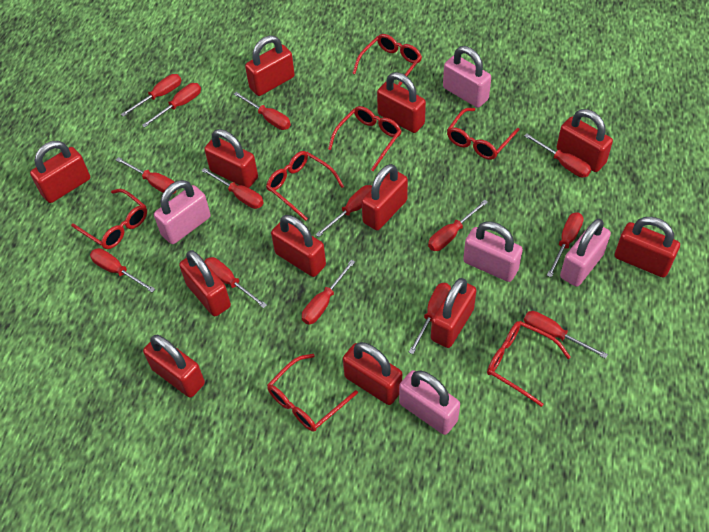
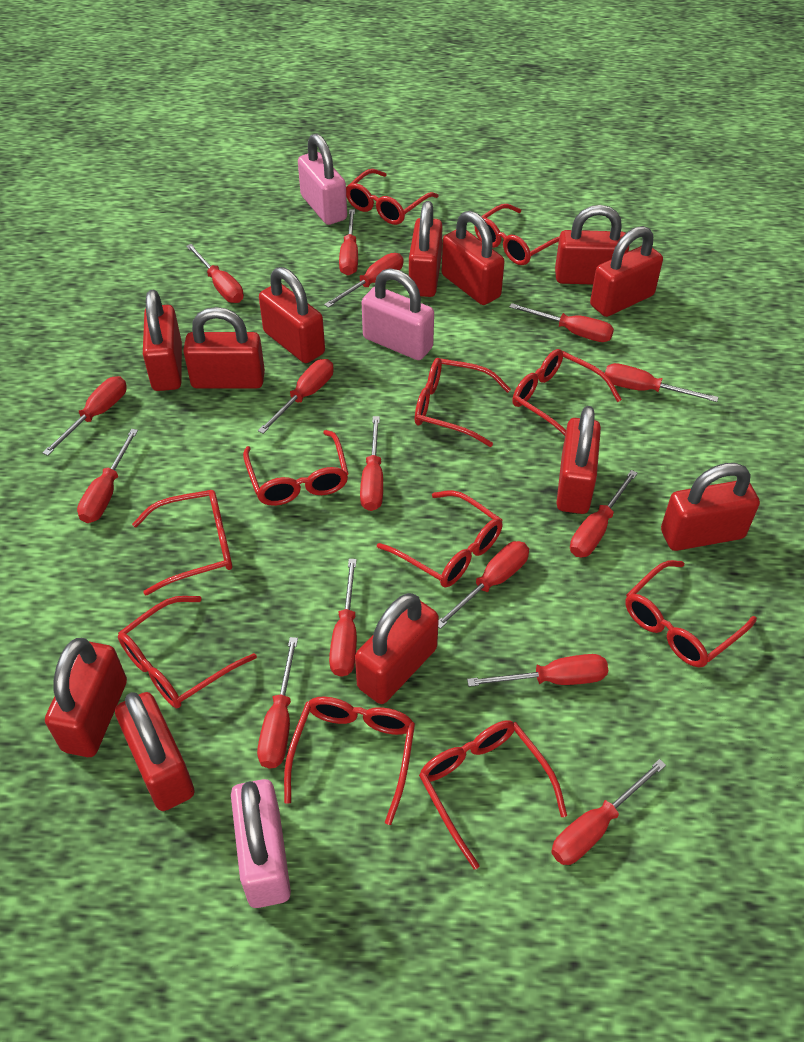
pink padlock: [154,180,211,244] [399,370,460,435] [443,46,491,108] [463,222,523,282] [560,219,611,287] = 5 -> [231,779,291,908] [298,133,347,225] [362,268,434,360] = 3
red glasses: [71,189,147,249] [266,151,344,221] [267,354,358,432] [328,106,401,171] [352,34,422,86] [447,108,520,160] [487,321,571,407] = 7 -> [118,596,257,708] [132,490,232,595] [243,430,349,506] [284,697,415,825] [346,169,439,225] [377,490,502,587] [415,358,511,447] [419,720,567,870] [474,204,559,265] [512,349,622,436] [625,560,757,667] = 11
red screwdriver: [90,248,155,292] [116,157,177,194] [121,74,181,117] [142,83,201,127] [201,168,264,209] [205,257,267,308] [234,92,291,130] [302,260,355,325] [315,185,372,237] [409,283,451,354] [428,199,488,251] [524,134,591,177] [524,311,608,359] [547,213,584,277] = 14 -> [42,376,127,456] [77,429,138,523] [186,244,244,303] [257,637,298,769] [258,359,334,434] [324,253,403,308] [329,559,357,677] [339,209,358,275] [360,416,383,511] [438,541,529,629] [467,654,608,687] [509,303,614,342] [551,759,666,865] [570,470,638,557] [605,363,718,402] = 15

